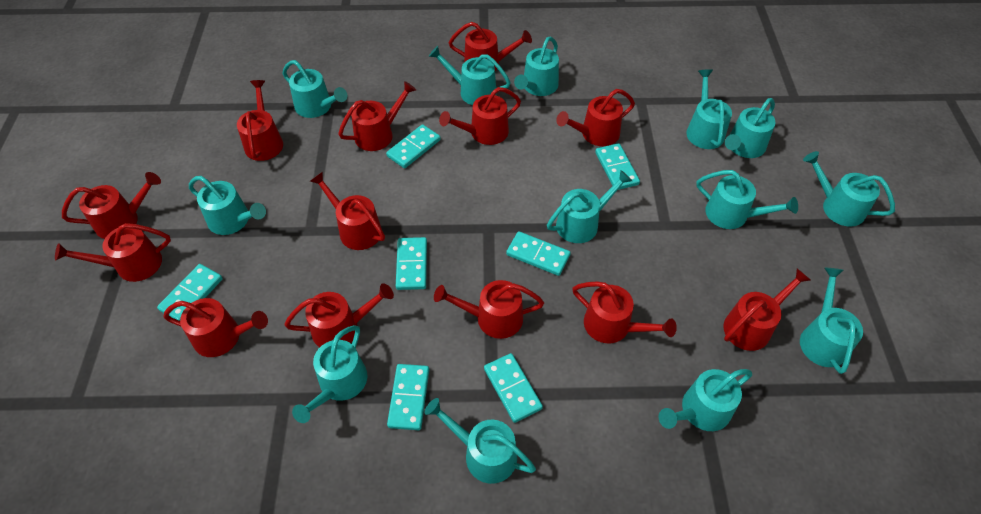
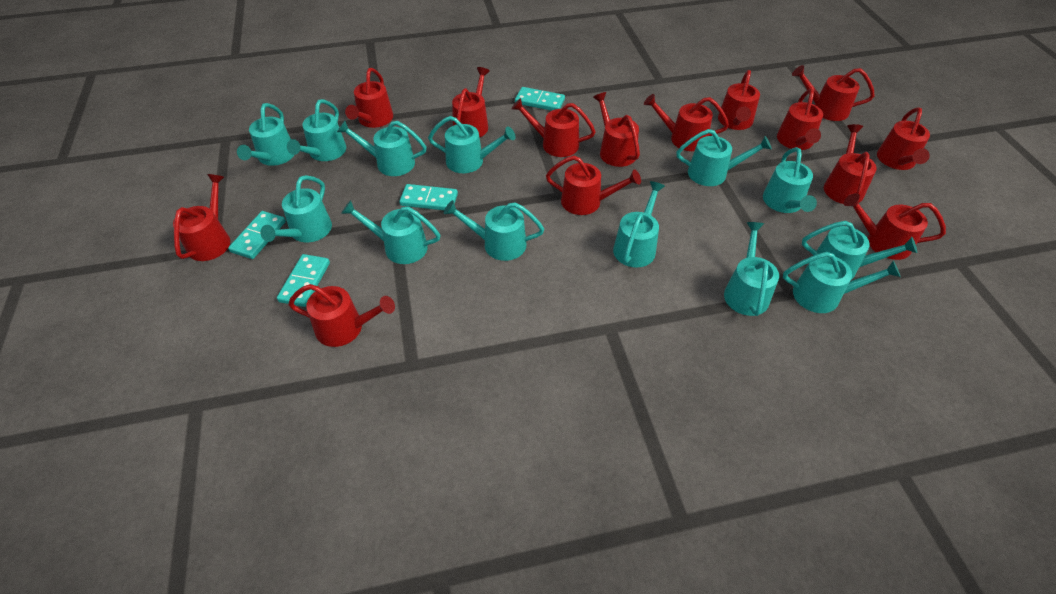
red watering can: [55,223,171,282] [62,172,161,239] [163,298,268,357] [237,80,283,161] [284,283,394,347] [310,172,385,250] [338,81,416,151] [434,280,544,339] [439,87,521,145] [449,22,532,71] [556,89,635,146] [572,281,677,343] [724,268,810,351] = 13 -> [173,174,230,261] [288,284,395,347] [345,68,393,128] [452,67,490,137] [511,98,596,157] [546,156,641,215] [593,92,640,167] [644,94,729,151] [718,70,760,130] [777,89,823,150] [792,65,875,121] [824,124,877,204] [844,193,946,260] [877,107,930,170] = 14
turquoise domino: [157,264,223,321] [386,124,441,168] [387,364,429,430] [396,237,427,290] [484,353,543,423] [506,231,571,276] [595,143,640,190] = 7 -> [228,211,286,259] [277,254,330,307] [399,184,458,210] [515,87,565,111] = 4

